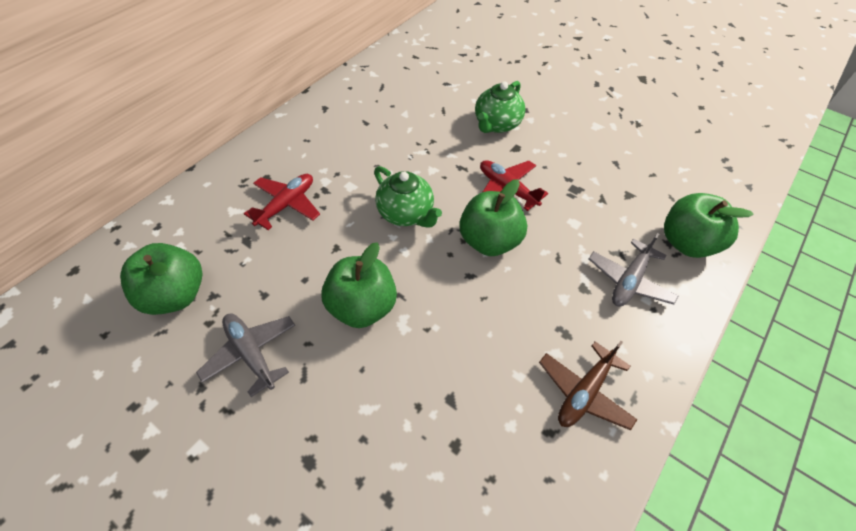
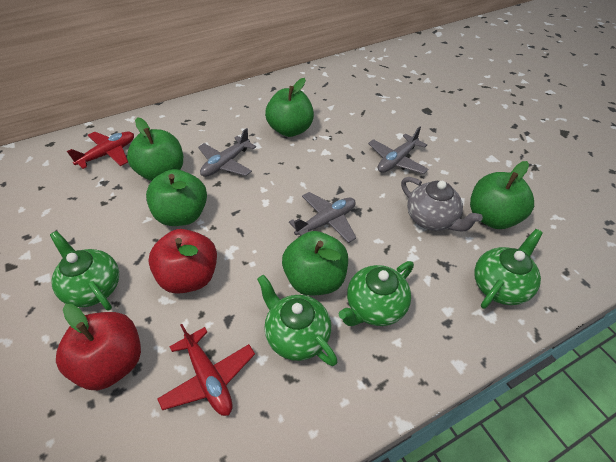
brown plane: [539,341,637,430] = 1 -> none = 0
green apple: [120,243,203,315] [321,242,397,328] [459,179,527,256] [664,193,754,258] = 4 -> [127,117,183,181] [146,169,207,226] [265,78,314,137] [282,231,348,296] [470,161,534,229] = 5
green teapot: [374,166,442,228] [475,81,525,133] = 2 -> [50,231,119,311] [257,275,338,366] [339,261,414,326] [474,229,543,309] = 4
grey plane: [196,313,295,397] [589,233,678,307] = 2 -> [198,128,256,177] [289,192,356,243] [368,127,429,174] = 3
grey teapot: none = 0 -> [401,177,483,232] = 1
red apple: none = 0 -> [56,304,141,390] [148,229,217,294] = 2

